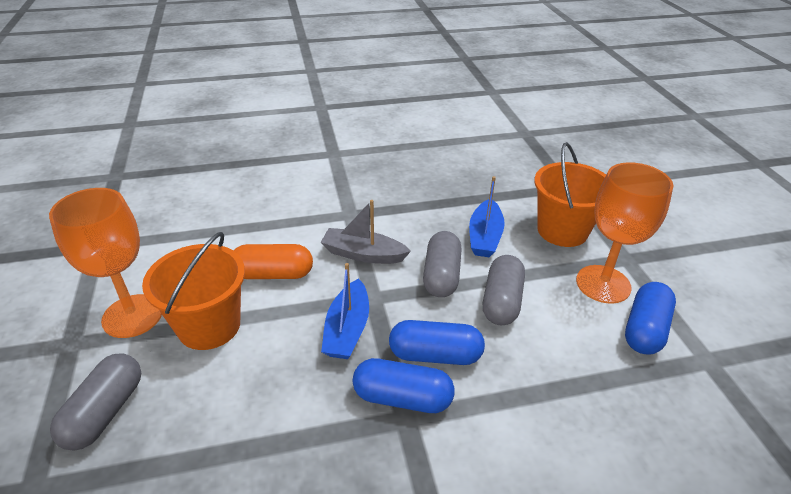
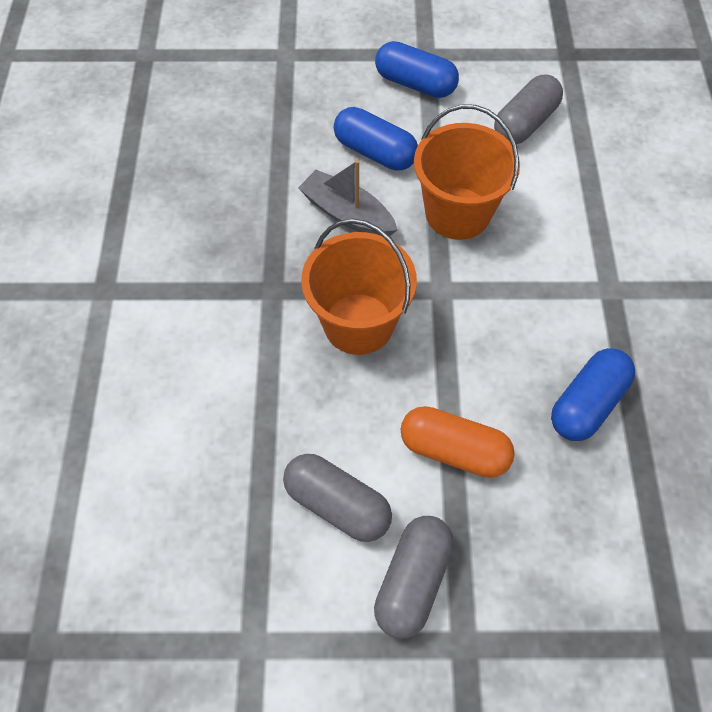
blue boat: [321,263,369,359] [469,176,505,257] = 2 -> none = 0
orange goblet: [49,188,162,338] [576,162,673,304] = 2 -> none = 0

